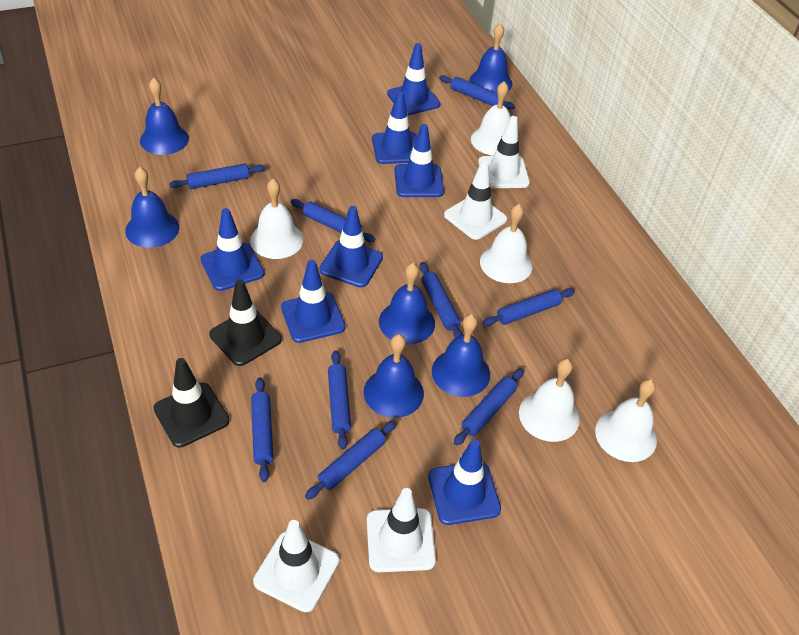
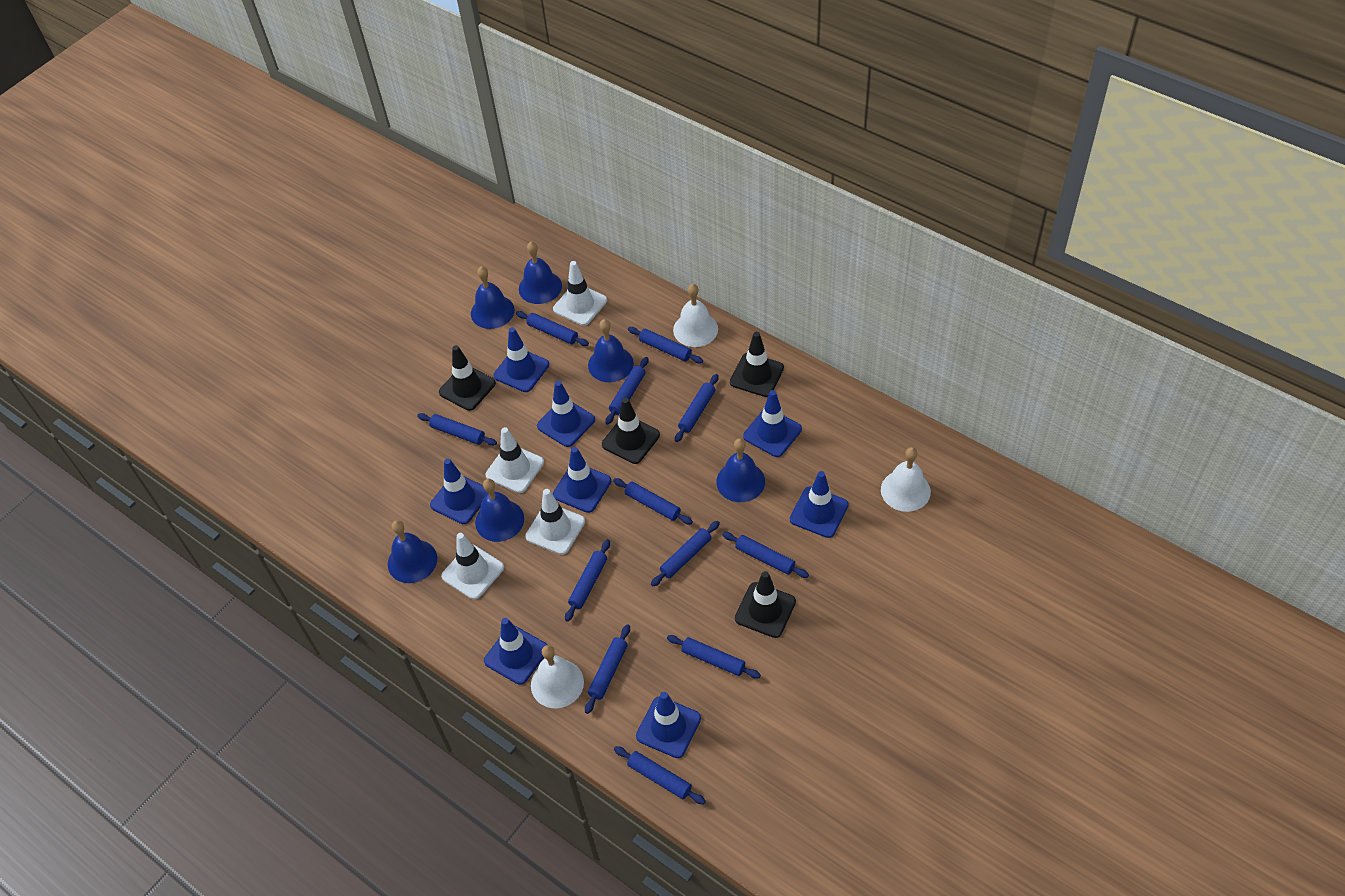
black traffic cone: [154,358,230,448] [209,279,282,366] = 2 -> [439,345,496,411] [602,398,660,464] [730,332,784,397] [735,571,796,638] = 4
blue rolling pin: [169,164,266,189] [251,378,273,482] [291,199,375,242] [305,420,397,500] [328,350,351,450] [419,262,463,338] [439,75,515,109] [454,368,524,445] [483,288,575,326] = 9 -> [417,413,497,446] [516,311,589,346] [565,539,610,622] [585,624,630,714] [605,357,649,425] [613,478,693,524] [614,746,706,804] [628,327,703,364] [651,521,720,586] [667,635,761,679] [675,374,719,442] [722,532,809,578] = 12
blue traffic cone: [200,208,264,291] [281,260,345,343] [319,206,383,288] [372,91,417,164] [387,43,440,115] [394,124,444,197] [428,439,501,525] = 7 -> [430,458,488,524] [484,618,547,685] [494,327,549,392] [537,381,595,447] [553,447,611,513] [636,692,701,758] [743,390,802,457] [790,471,849,538] = 8
white bell: [250,179,303,259] [471,81,511,156] [480,204,533,283] [519,359,580,442] [595,379,657,462] = 5 -> [531,645,584,708] [673,284,718,347] [881,447,931,512] = 3

